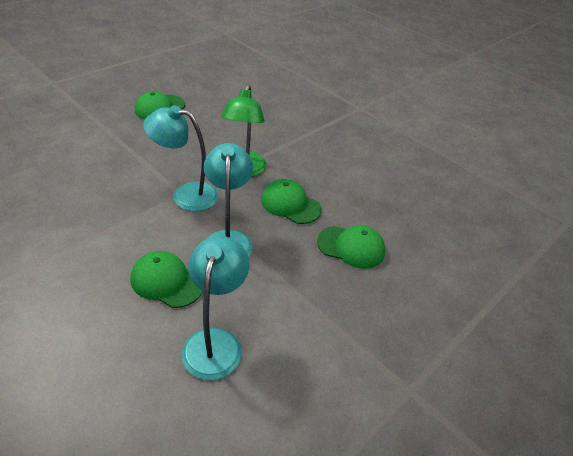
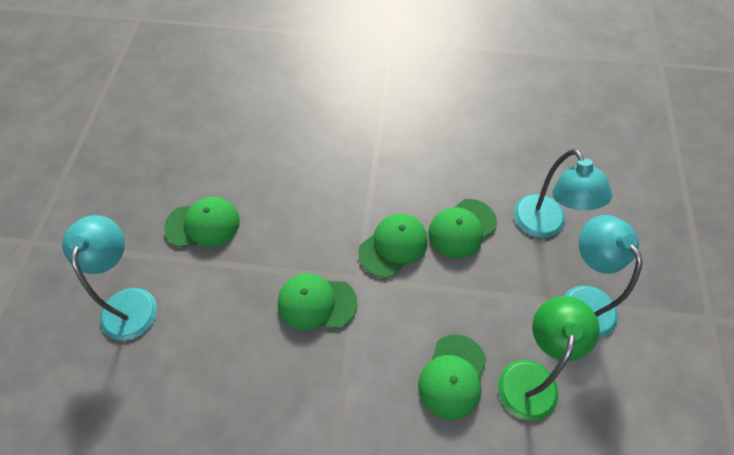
green cap: [131,251,203,308] [135,91,185,120] [261,179,322,224] [317,225,385,269] = 4 -> [164,197,240,247] [278,273,357,330] [358,213,428,278] [418,335,486,420] [428,199,497,259] = 5

